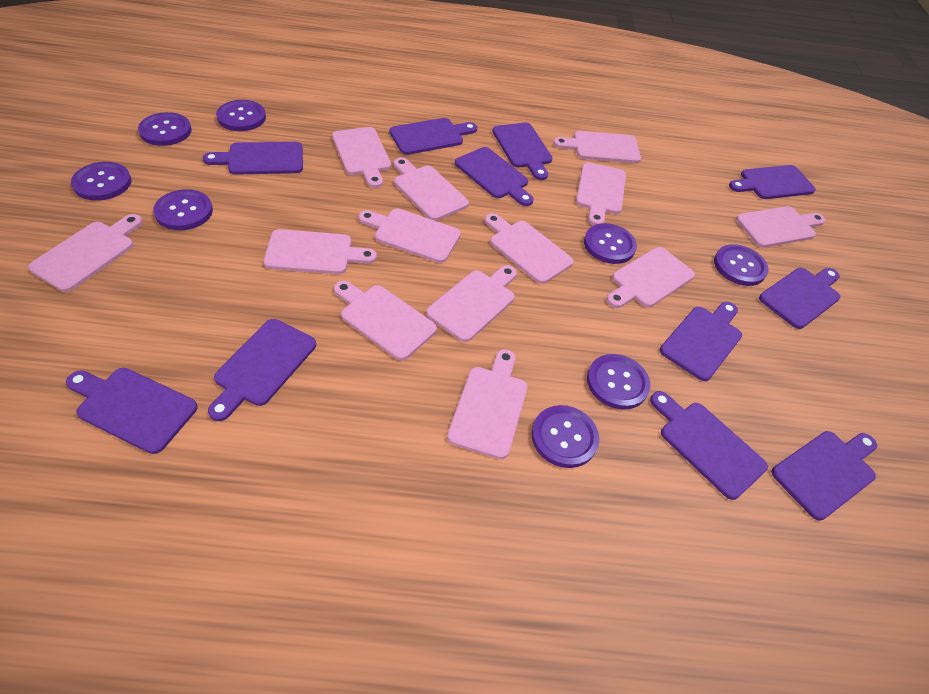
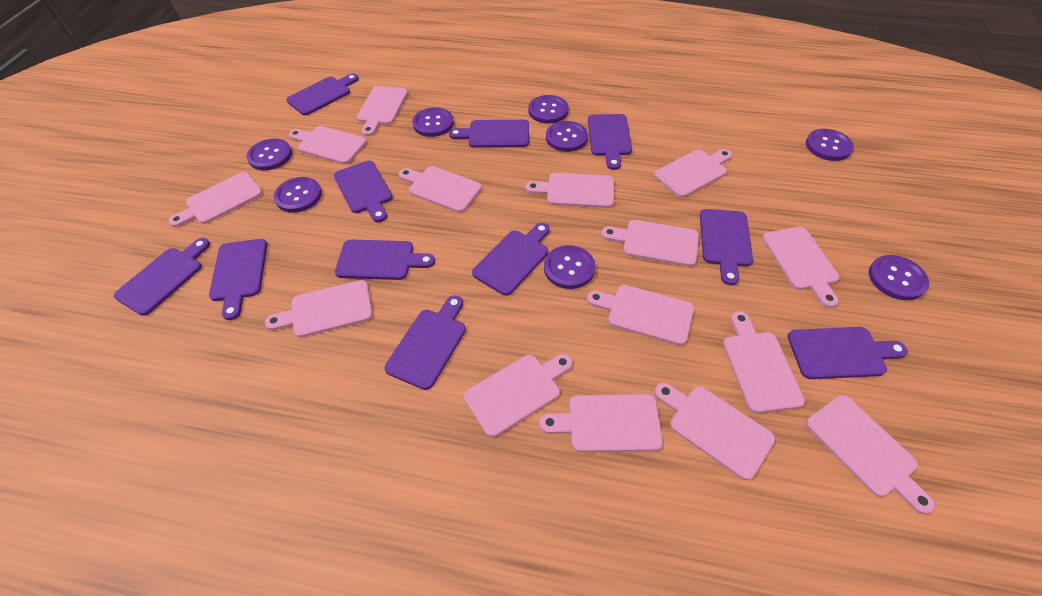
pink cutting board: [28,214,143,292] [264,229,377,274] [332,127,391,188] [334,281,437,361] [359,209,461,263] [394,157,469,221] [426,265,517,342] [447,349,528,459] [485,213,574,284] [553,131,641,163] [576,162,626,225] [606,247,695,308] [736,206,825,248] = 13 -> [169,172,263,227] [265,280,373,338] [289,126,367,164] [357,86,408,136] [399,166,482,213] [464,354,572,437] [526,173,614,208] [540,394,663,452] [587,285,694,345] [601,220,699,267] [654,149,732,198] [655,383,775,480] [723,311,805,413] [762,227,840,308] [806,395,935,514] = 15

